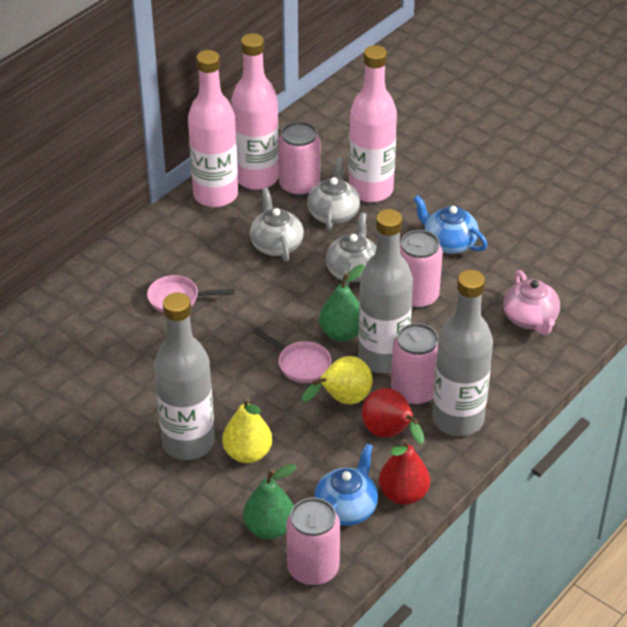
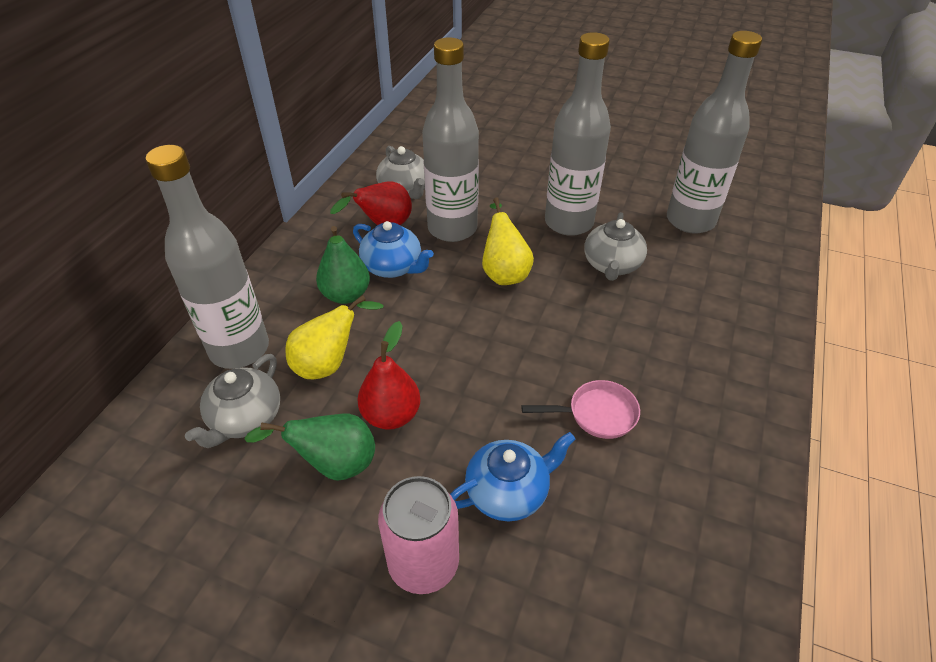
grey bottle: [154,293,215,460] [358,209,413,374] [432,270,493,436] = 3 -> [146,145,269,369] [422,37,479,242] [545,32,611,236] [667,31,762,234] = 4
pink bottle: [188,50,238,207] [231,33,279,190] [349,45,397,202] = 3 -> none = 0
pink can: [278,122,320,197] [286,498,340,586] [391,323,438,406] [400,230,443,309] = 4 -> [378,476,459,594] = 1
pink pan: [147,275,235,313] [252,328,331,383] = 2 -> [522,380,640,439] = 1
pink teapot: [503,270,560,335] = 1 -> none = 0

